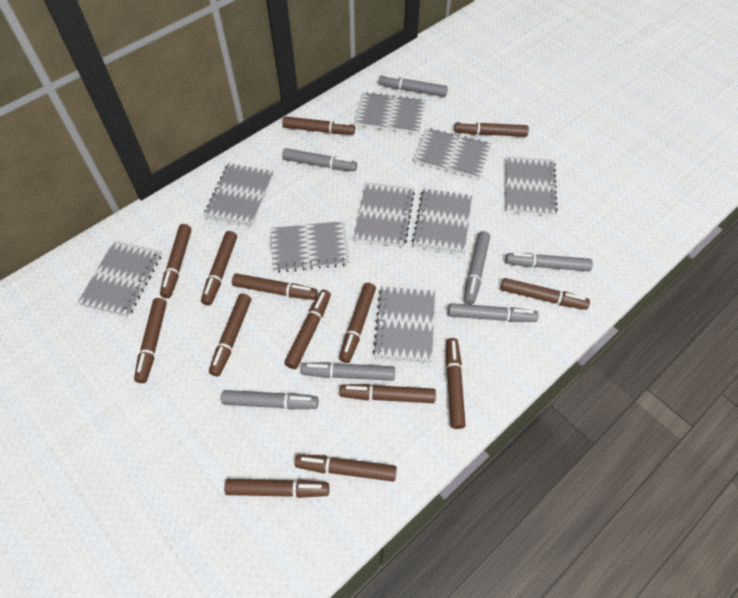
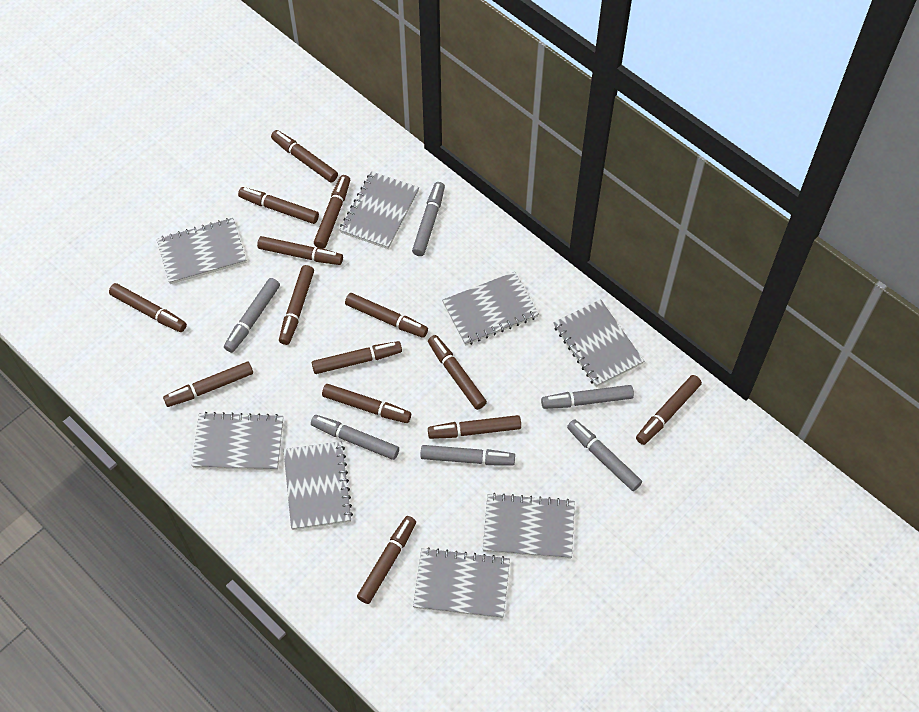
grey marker: [221,390,318,409] [282,148,357,171] [301,362,395,381] [378,74,448,97] [448,303,538,322] [464,231,490,305] [506,253,593,271] = 7 -> [224,278,280,353] [311,415,399,460] [412,182,445,256] [420,445,515,465] [541,385,634,409] [567,420,642,491] = 6
grey notebook: [77,241,162,317] [204,163,273,227] [271,221,350,273] [354,92,425,134] [354,182,415,247] [373,286,435,364] [412,188,472,255] [413,128,491,179] [506,156,558,216] = 9 -> [157,218,247,284] [191,412,283,471] [283,441,353,530] [340,171,419,249] [413,547,510,619] [442,272,539,345] [483,493,575,559] [553,299,644,387] = 8

